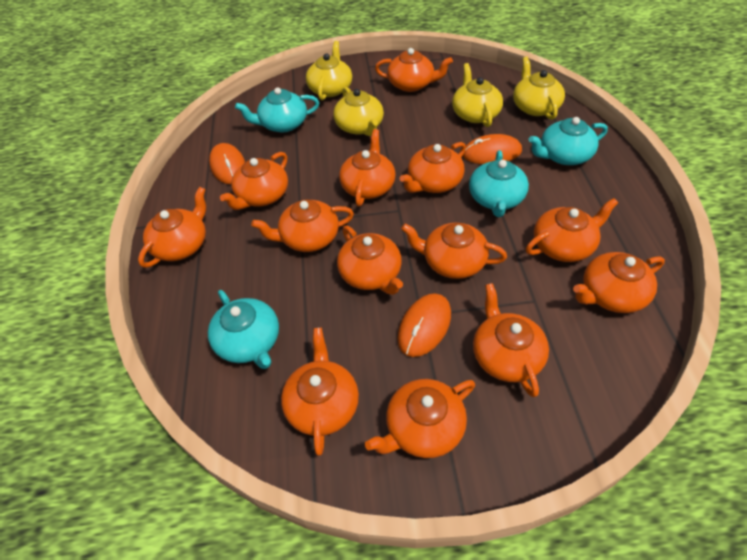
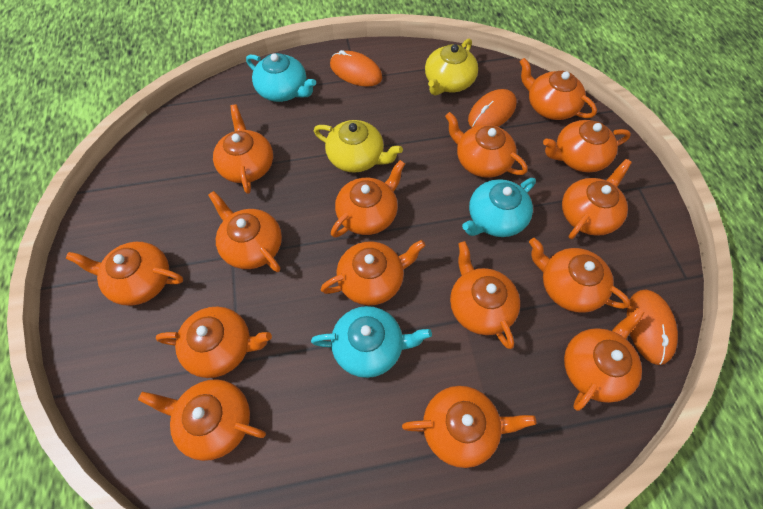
orange teapot: [138,187,206,268] [220,152,288,210] [251,200,354,252] [281,328,359,456] [337,226,403,295] [339,129,396,206] [365,379,475,458] [375,48,453,92] [400,142,466,193] [401,223,507,279] [473,283,549,397] [526,198,618,262] [573,252,665,313] = 13 -> [66,242,183,306] [138,379,266,461] [156,307,272,378] [208,191,282,272] [213,104,273,194] [321,240,426,306] [331,160,405,238] [402,386,536,468] [445,112,528,178] [450,241,520,349] [519,58,597,120] [529,238,630,313] [543,120,631,172] [562,159,632,239] [564,308,644,411] = 15
turquoise teapot: [208,290,279,369] [235,87,319,132] [469,150,529,217] [529,117,608,165] = 4 -> [246,53,316,102] [311,306,432,378] [462,178,536,237] = 3
yellow teapot: [306,41,352,100] [333,87,384,137] [452,63,503,127] [513,56,565,120] = 4 -> [314,120,403,173] [425,39,478,96] = 2

